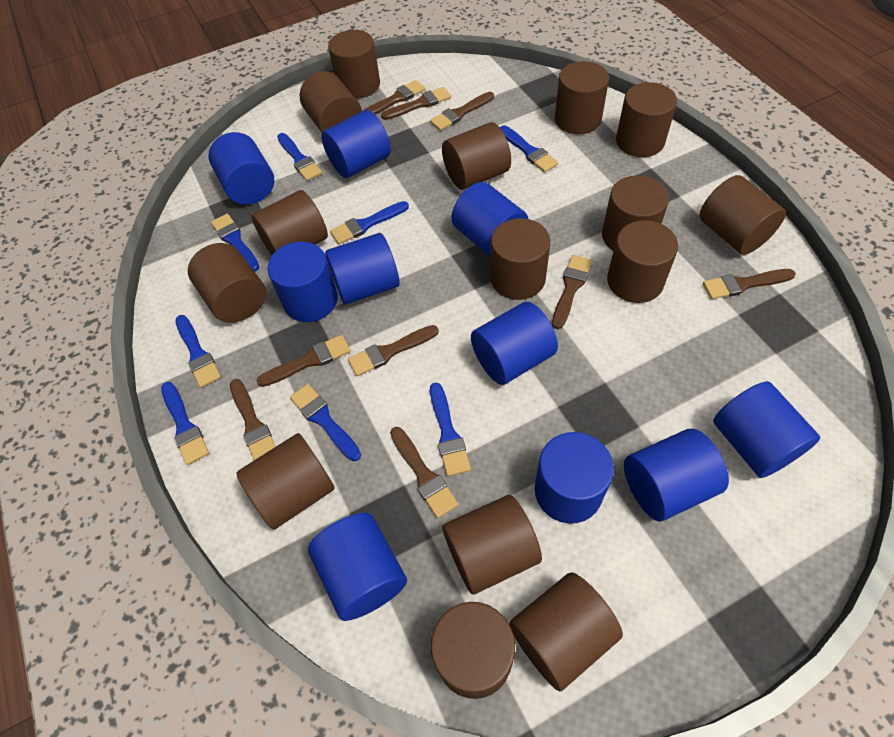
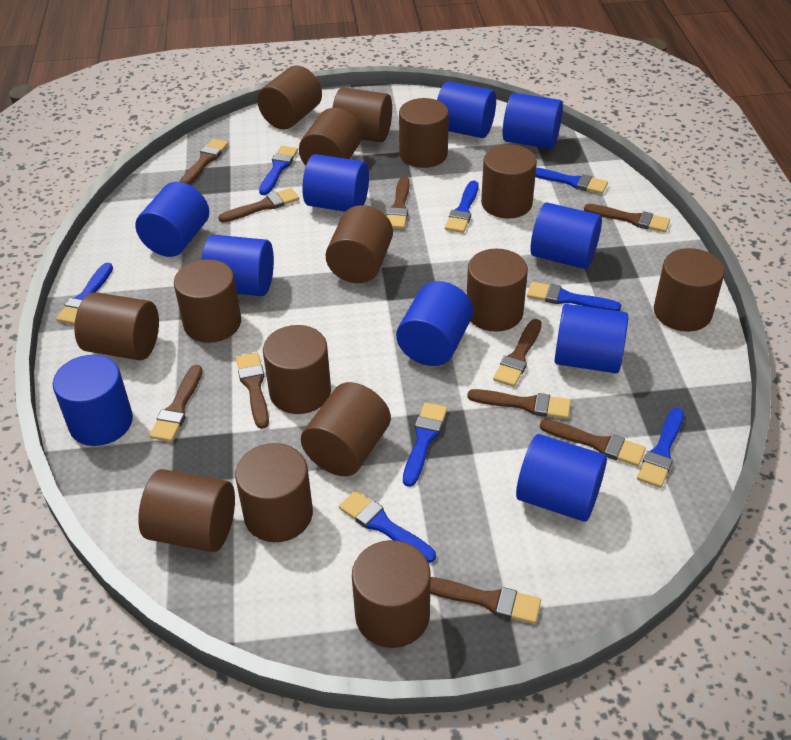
brown brush: [230,379,276,460] [256,335,351,387] [348,325,439,376] [363,80,425,115] [381,87,451,120] [390,427,458,518] [430,92,494,131] [552,255,592,329] [703,269,796,299] = 9 -> [149,365,203,442] [180,139,228,185] [218,188,299,223] [236,352,269,429] [387,177,410,229] [430,577,541,624] [467,389,571,419] [493,319,542,387] [540,419,646,466] [584,204,670,232] = 10

